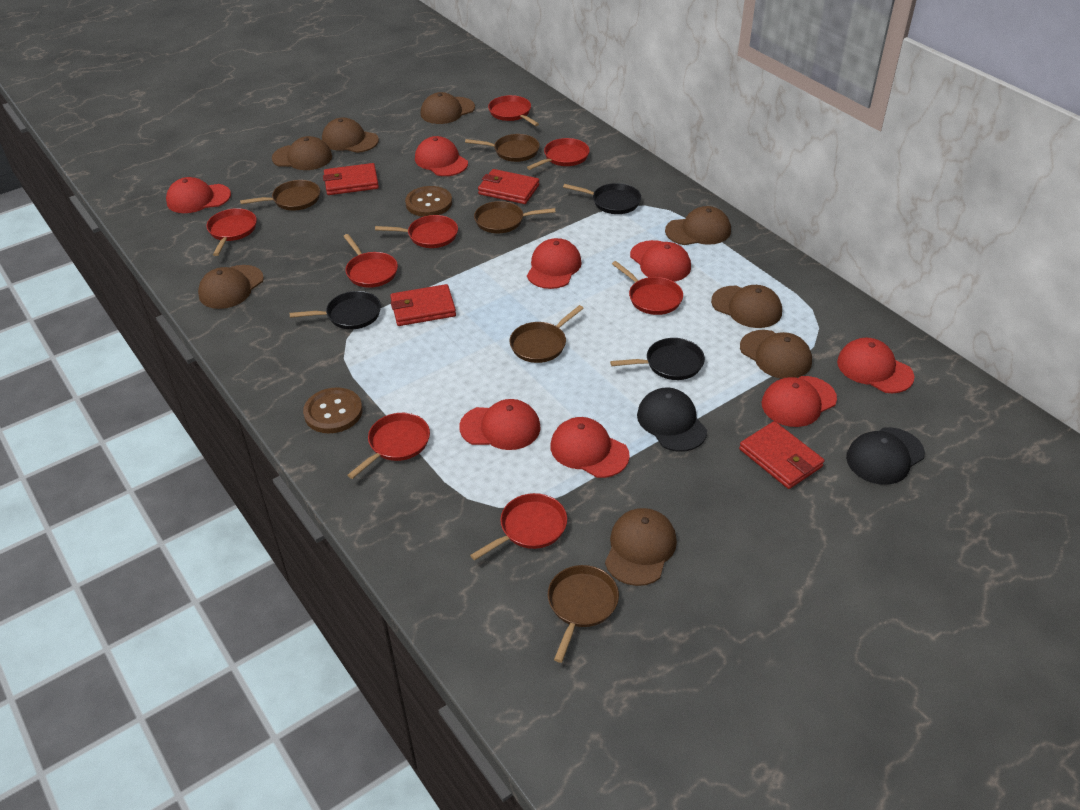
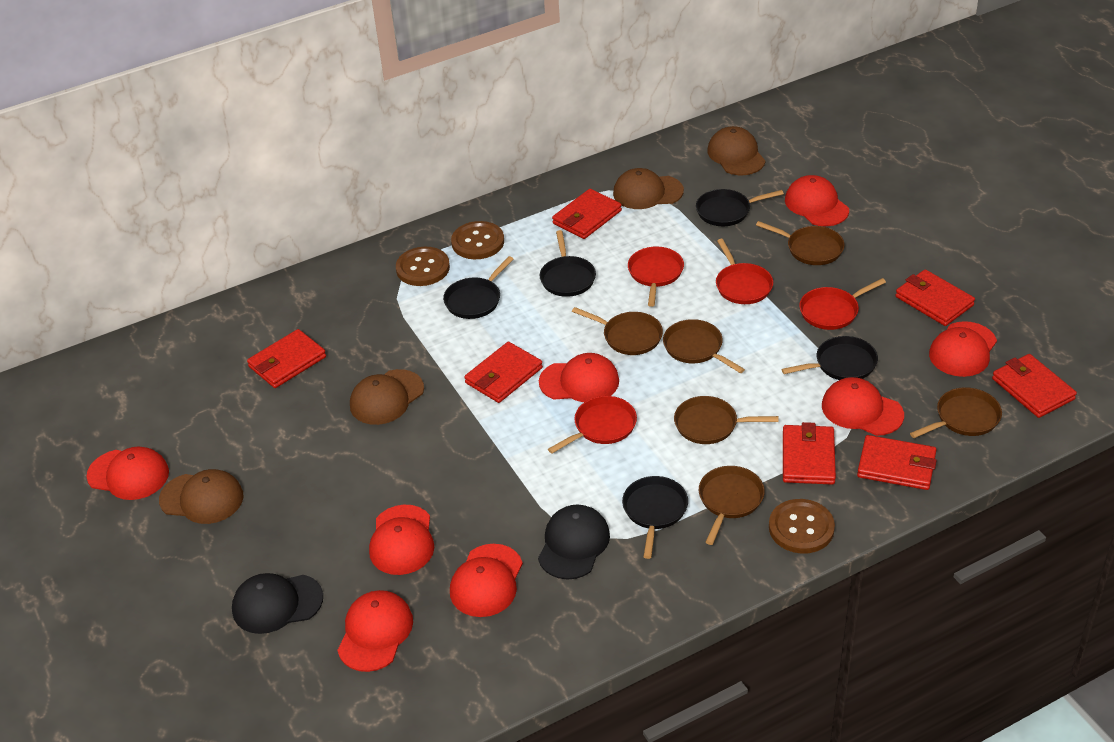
black pan: [290,291,381,329] [563,183,641,214] [610,338,705,380] = 3 -> [443,256,513,319] [540,230,596,297] [622,476,688,559] [696,189,784,226] [781,336,878,380] = 5
brown button: [303,387,363,433] [405,186,452,217] = 2 -> [396,247,450,286] [451,221,504,259] [769,499,835,554] = 3
brown cap: [198,265,264,309] [272,136,332,170] [322,118,379,153] [421,92,475,124] [605,508,677,586] [665,206,731,245] [711,285,782,328] [740,330,812,379] = 8 -> [159,469,243,524] [350,369,424,425] [613,168,684,209] [707,126,766,175] = 4
brown pan: [240,180,320,210] [465,134,540,162] [474,201,555,233] [510,305,584,363] [548,565,619,663] = 5 -> [572,307,663,355] [663,319,745,373] [674,396,779,444] [699,466,765,545] [756,221,845,265] [910,387,1002,438] = 6
red pan: [206,208,257,256] [343,234,398,288] [348,413,430,479] [375,215,458,248] [470,493,567,560] [488,95,539,126] [527,138,590,170] [612,261,683,315] = 8 -> [548,396,637,453] [628,247,684,307] [716,239,773,304] [799,278,886,330] = 4
red wallet: [323,163,379,195] [390,284,456,326] [478,169,539,204] [739,421,824,489] = 4 -> [247,329,326,388] [464,342,543,403] [552,189,622,239] [783,422,836,485] [857,435,937,490] [896,269,975,326] [992,354,1077,418] = 7

